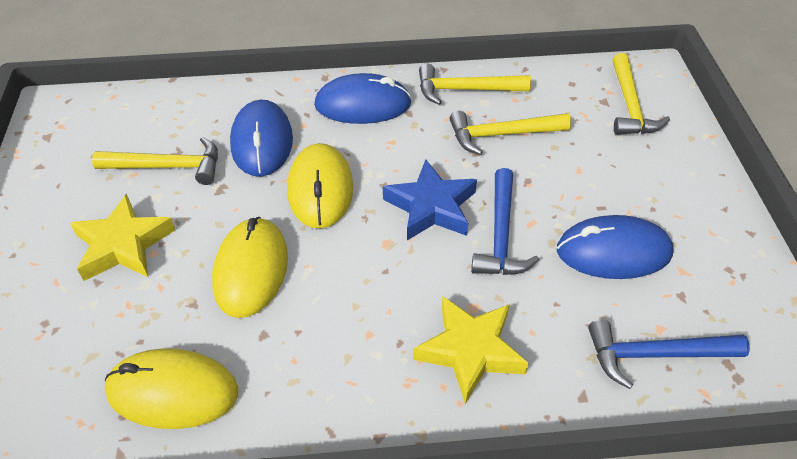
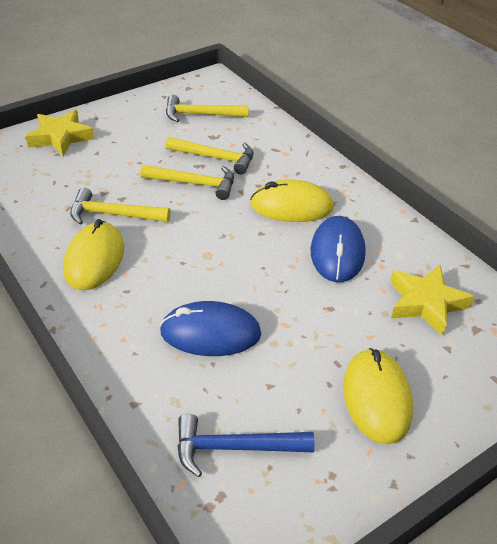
blue hammer: [471,168,539,275] [588,320,750,389] = 2 -> [177,414,315,477] = 1
blue mouse: [230,100,293,177] [314,73,412,124] [557,215,673,279] = 3 -> [160,301,261,356] [310,216,365,282] = 2
blue star: [383,159,477,240] = 1 -> none = 0

